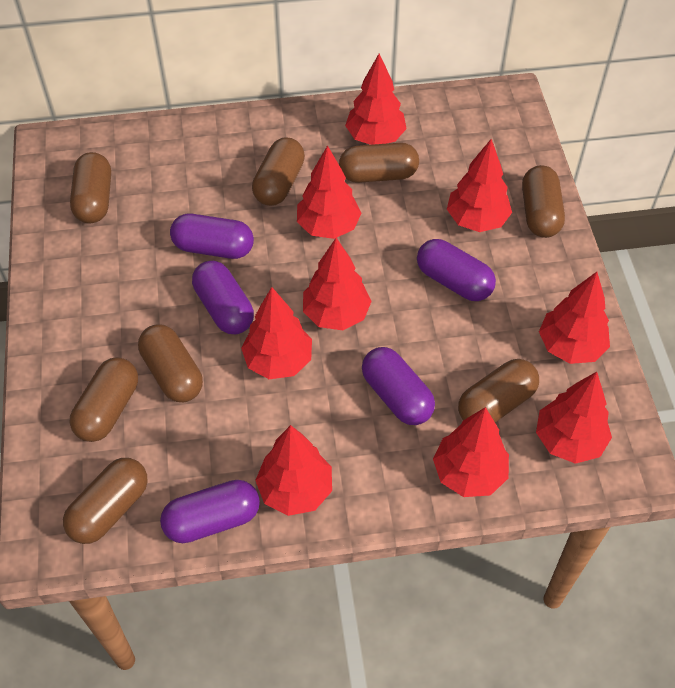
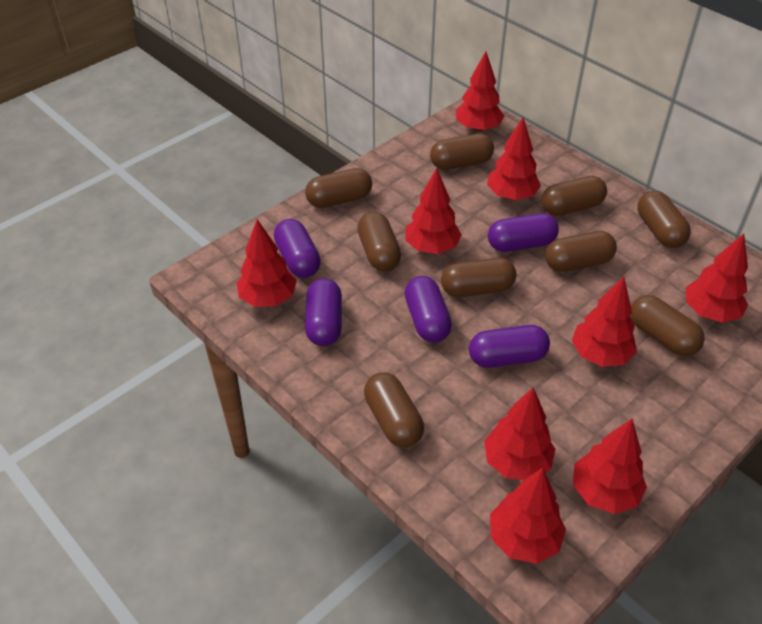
brown capsule: [63,458,148,544] [70,152,111,224] [70,357,138,442] [138,324,203,402] [252,137,305,206] [339,143,419,183] [458,359,539,423] [522,165,565,238] = 8 -> [305,168,372,208] [357,212,401,271] [364,372,424,448] [430,134,494,170] [441,258,516,297] [541,176,607,216] [545,231,617,272] [630,295,705,356] [637,191,691,248] = 9

